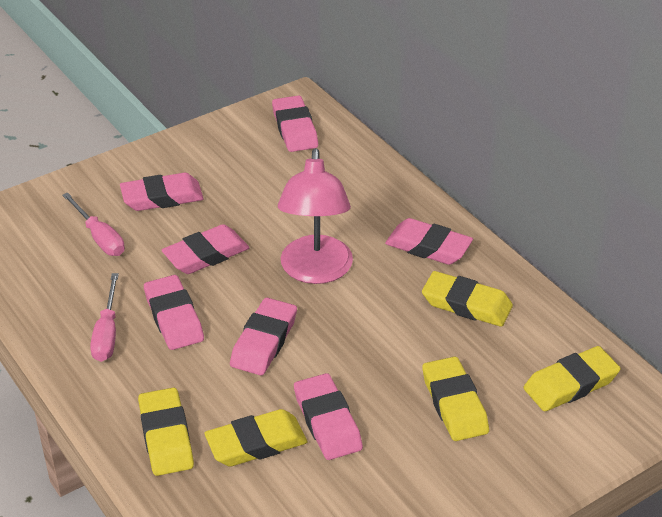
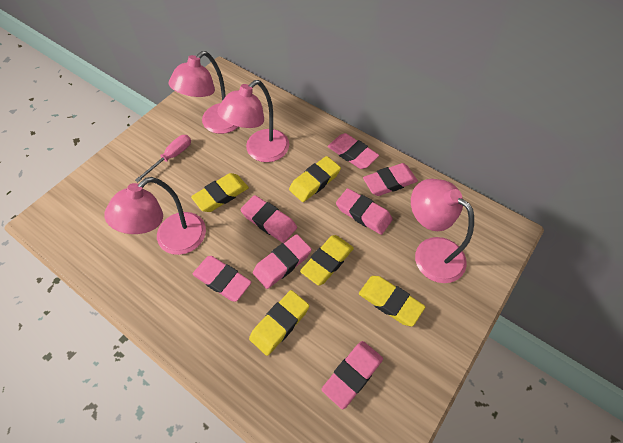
pink lamp: [278,148,353,284] = 1 -> [104,177,206,255] [169,51,238,134] [217,80,289,162] [411,179,474,283] = 4
pink screwdriver: [62,193,125,256] [90,273,119,362] = 2 -> [135,135,191,182] = 1

